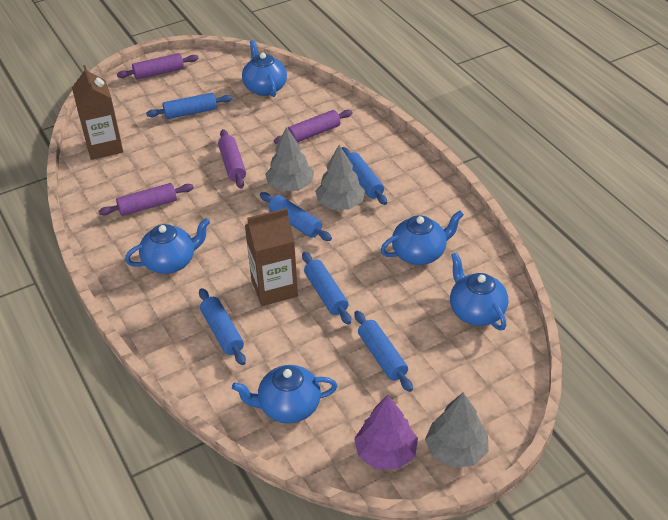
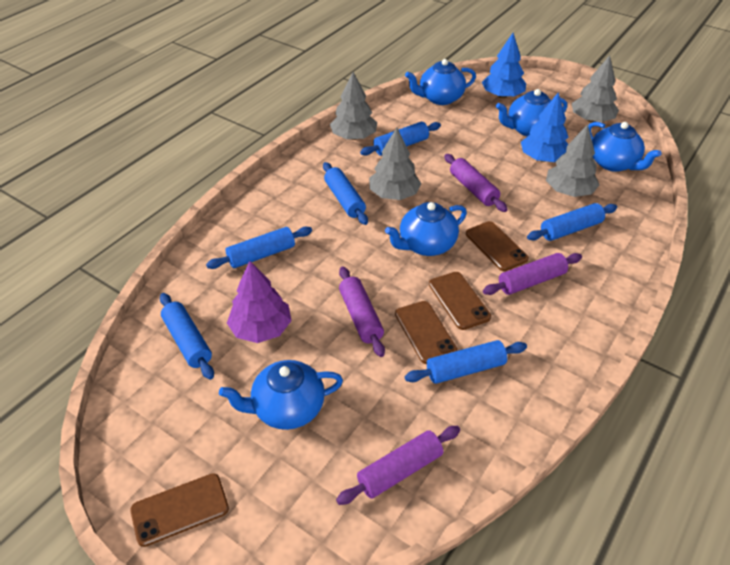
blue tree: none = 0 -> [482,33,526,98] [521,93,568,162] = 2
brown carton: [72,65,123,160] [245,208,298,306] = 2 -> none = 0
brown phone: none = 0 -> [130,473,229,547] [395,301,457,364] [429,272,491,330] [466,221,529,271] = 4
grey tree: [265,127,314,192] [315,145,365,210] [425,393,489,468] = 3 -> [330,72,377,140] [369,128,421,200] [546,124,599,197] [572,55,619,123] = 4

